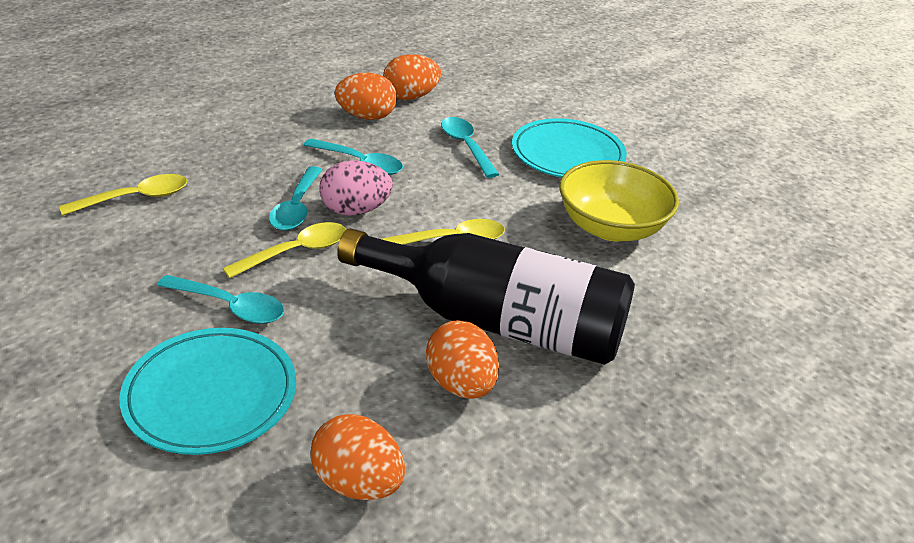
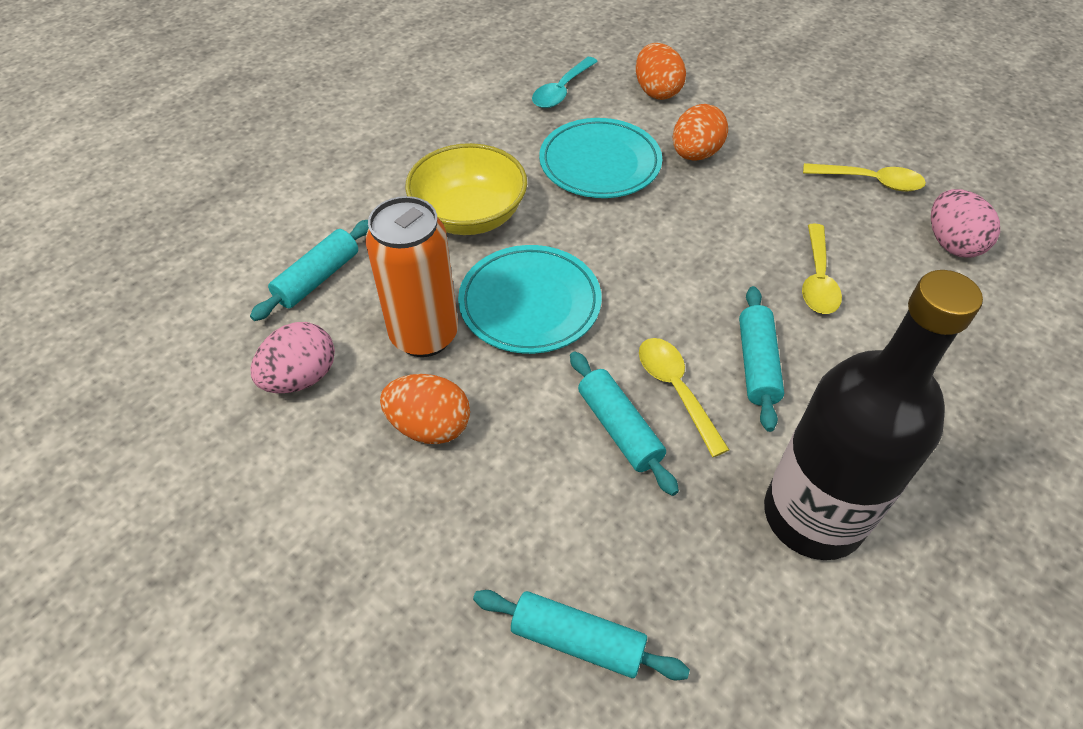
orange can: none = 0 -> [365,196,458,357] = 1
orange egg: [311,414,405,500] [335,72,397,120] [383,54,441,100] [426,320,499,399] = 4 -> [380,374,470,444] [636,43,686,100] [673,104,728,161] = 3
pink egg: [320,160,393,216] = 1 -> [250,322,335,393] [931,189,1000,258] = 2
turquoise rolling pin: none = 0 -> [250,220,369,321] [473,590,690,680] [570,351,679,496] [739,286,784,432] = 4
turquoise spoon: [157,275,284,324] [269,166,322,230] [304,138,403,175] [441,117,499,178] = 4 -> [532,57,598,108] = 1

